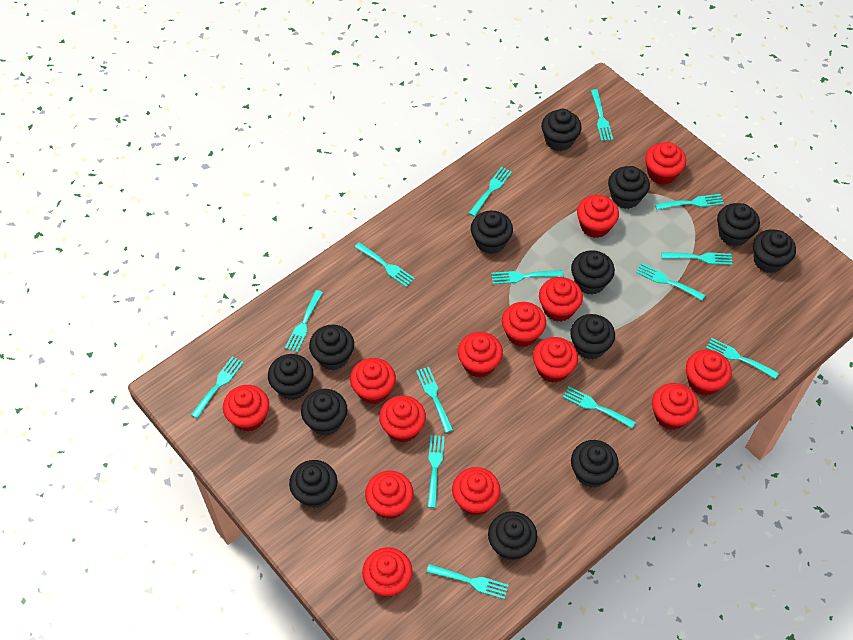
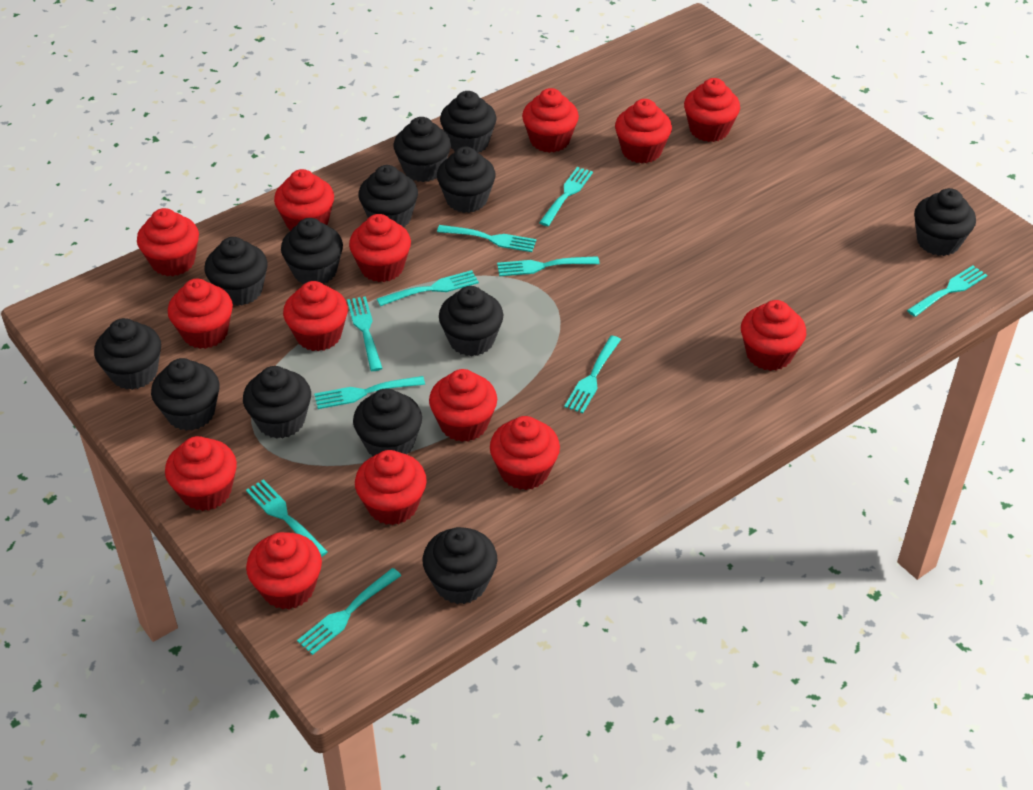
turquoise fork: [191,356,243,419] [285,290,323,353] [355,242,415,287] [416,367,453,433] [427,435,445,508] [427,564,509,599] [469,167,512,217] [491,270,563,284] [563,386,636,429] [591,89,613,141] [636,263,705,301] [655,194,724,210] [661,252,733,265] [706,338,779,379] = 14 -> [246,479,328,557] [297,568,401,655] [314,376,425,409] [347,296,383,371] [377,270,479,306] [437,225,536,252] [497,256,599,276] [539,167,593,226] [564,335,621,413] [907,265,987,317] = 10

